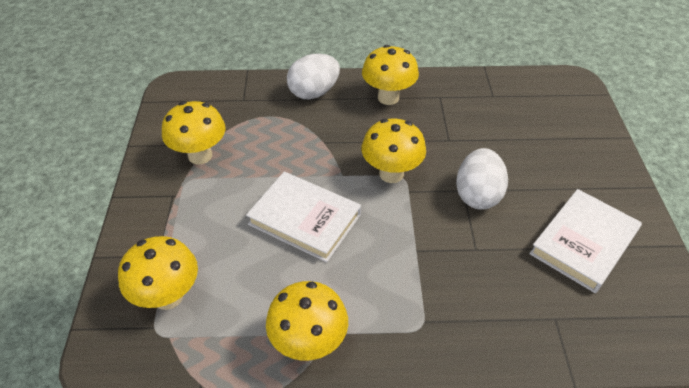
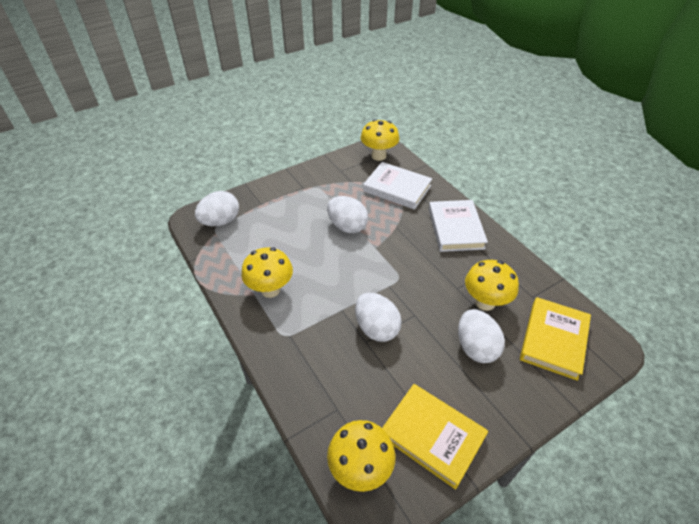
white egg: [287,53,340,99] [456,148,508,210] = 2 -> [195,191,239,226] [327,196,368,233] [355,293,402,342] [458,309,505,363] = 4
yellow book: none = 0 -> [382,384,488,489] [520,297,591,381] = 2
yellow mushroom: [118,236,198,310] [162,101,225,165] [266,281,348,361] [361,119,426,183] [362,45,419,105] = 5 -> [241,247,293,298] [327,420,395,492] [361,119,399,161] [465,260,519,311] = 4

